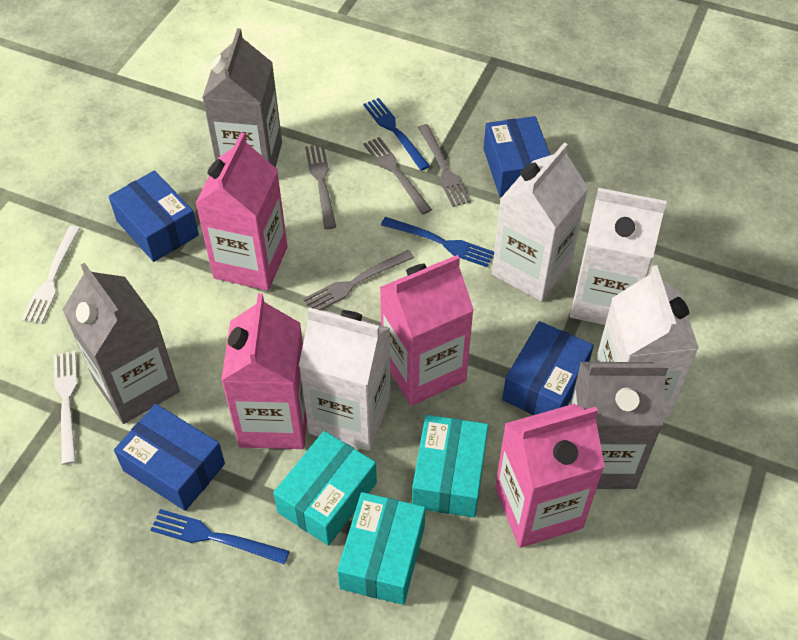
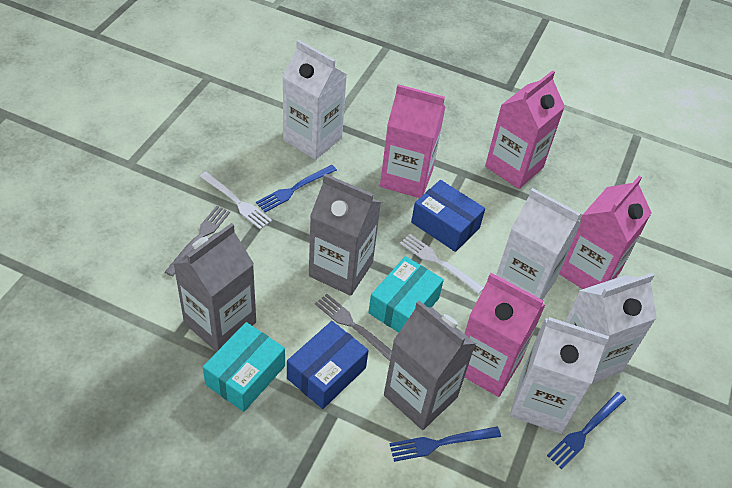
blue box: [109,171,199,262] [114,404,225,511] [484,116,550,197] [502,321,594,415] = 4 -> [287,321,369,409] [411,180,485,252] = 2
grey fork: [303,250,414,310] [305,144,336,229] [363,137,432,214] [418,124,471,207] = 4 -> [165,206,230,276] [315,294,392,361] = 2
turquoise box: [273,431,377,546] [337,492,425,605] [412,415,488,518] = 3 -> [203,322,285,412] [368,256,444,333] = 2

